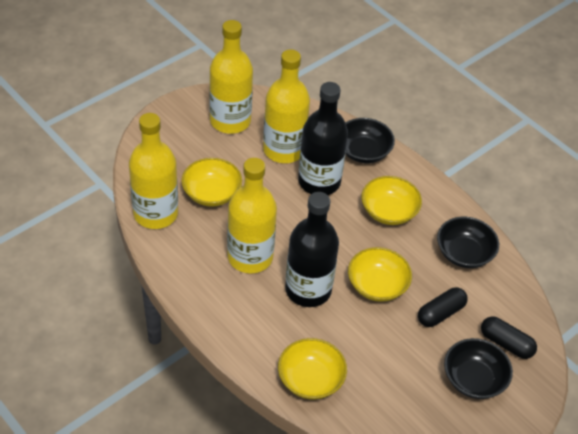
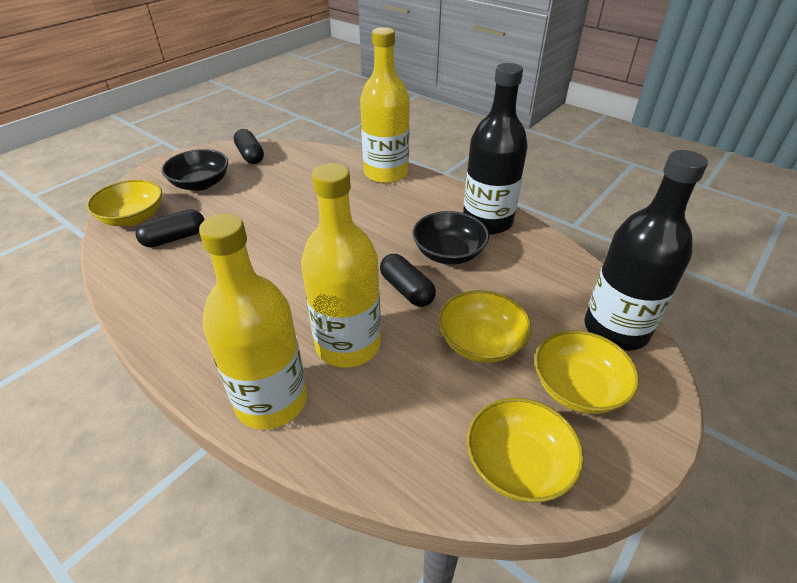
black bowl: [345,118,395,163] [437,217,499,268] [444,338,513,399] = 3 -> [161,149,228,191] [412,211,489,265] = 2
black capsule: [418,287,468,327] [481,316,537,359] = 2 -> [136,209,204,248] [234,129,264,164] [380,254,436,307] = 3
yellow bottle: [129,113,178,229] [209,20,253,134] [227,158,277,273] [263,49,310,163] = 4 -> [199,213,307,430] [301,163,381,368] [360,27,410,184] = 3

